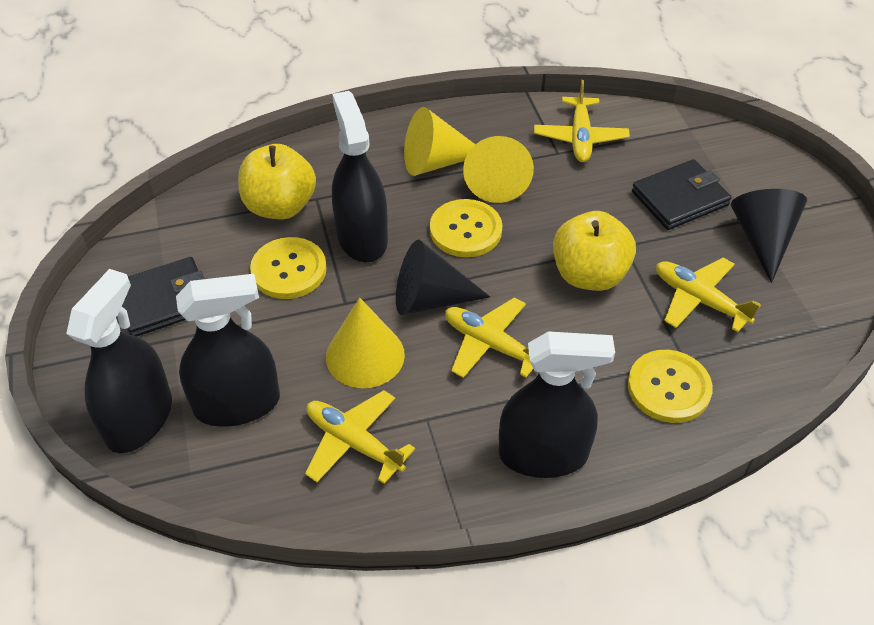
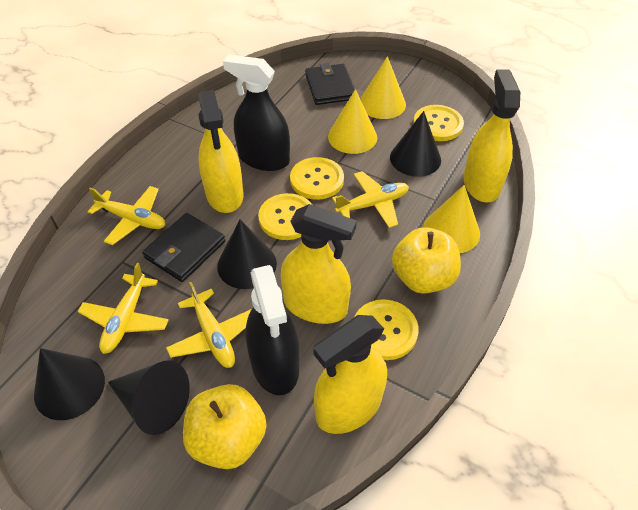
black cone: [396,240,490,315] [731,189,807,283] = 2 -> [34,348,105,420] [108,360,190,435] [217,220,277,289] [390,111,441,177] = 4
black spray bottle: [66,269,172,453] [176,274,280,427] [332,91,388,262] [499,331,615,478] = 4 -> [223,55,290,171] [246,265,299,395] = 2
yellow button: [250,237,327,299] [430,199,502,257] [628,350,713,423] = 3 -> [258,193,312,240] [290,157,344,200] [354,299,419,360] [413,105,464,141] = 4
yellow spray bottle: none = 0 -> [198,90,244,213] [281,204,357,324] [313,315,387,434] [463,69,520,203] = 4

